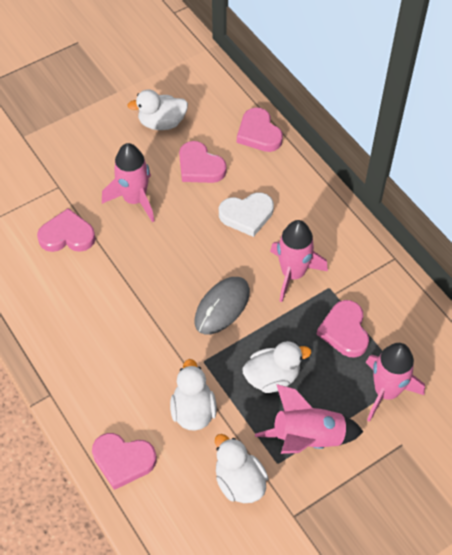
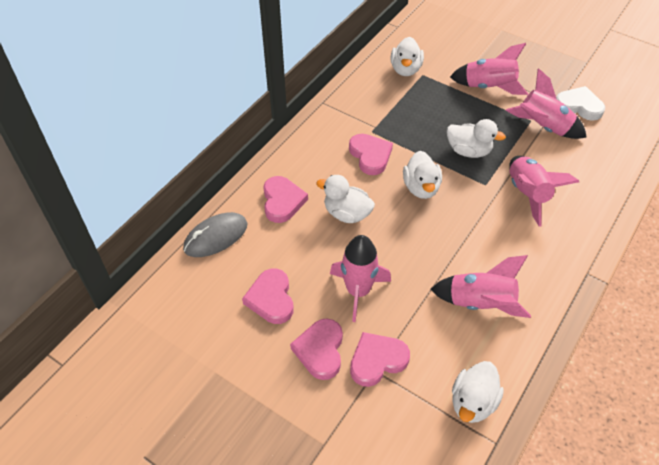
pink rocket: [102,143,155,222] [255,384,363,454] [270,220,328,302] [366,343,425,422] = 4 -> [330,235,391,322] [431,255,531,318] [450,43,528,95] [506,68,587,139] [509,156,579,227] = 5
white duck: [127,90,188,130] [170,359,217,431] [215,434,268,503] [242,341,311,393] = 4 -> [316,175,375,223] [391,37,424,76] [403,151,442,199] [447,119,506,158] [452,361,504,423] = 5

